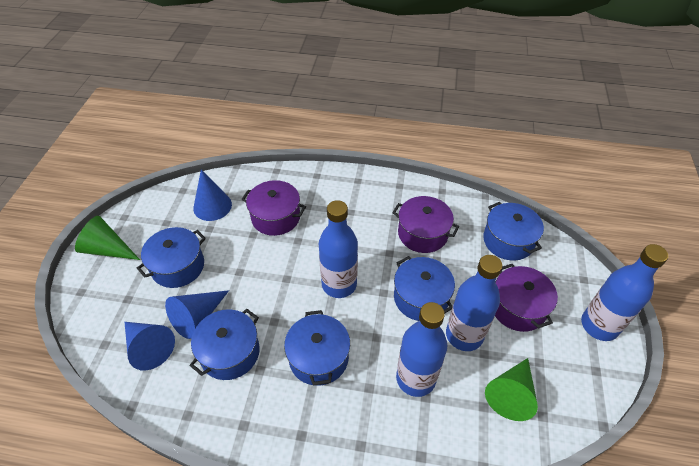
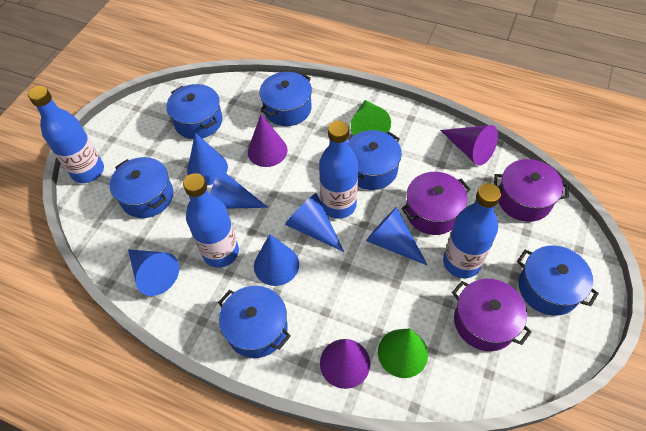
blue cone: [124,322,175,371] [165,290,229,339] [193,169,232,221] = 3 -> [128,249,179,296] [187,133,228,185] [210,168,268,209] [254,234,299,286] [285,193,344,252] [366,207,428,266] = 6
blue pot: [137,227,206,288] [189,309,260,380] [284,310,350,386] [394,256,455,321] [483,202,544,261] = 5 -> [110,157,173,218] [166,84,222,139] [218,286,291,358] [260,72,312,126] [348,130,402,190] [517,246,599,316] = 6
purple cone: none = 0 -> [248,114,287,167] [320,339,370,389] [440,125,498,166] = 3

